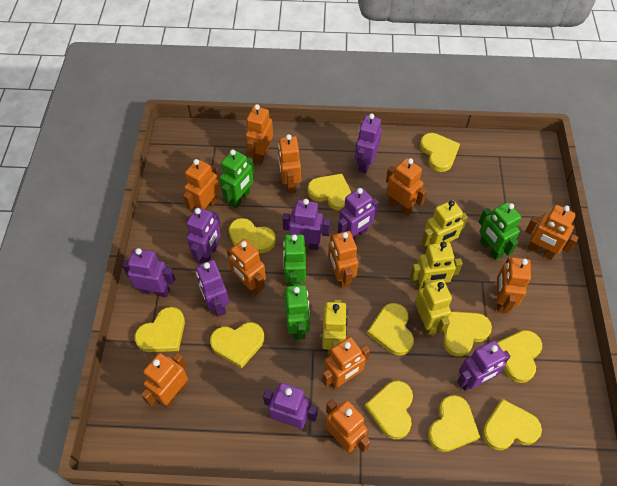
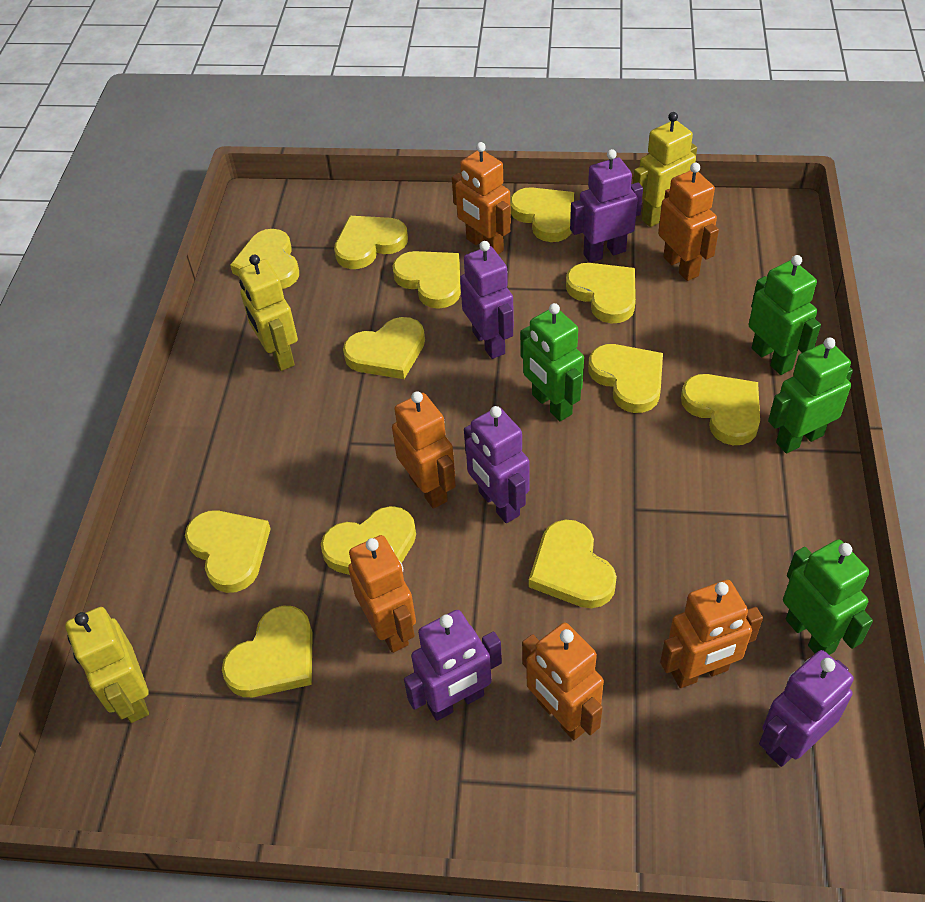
orange robot: [141,352,188,408] [183,159,220,211] [227,239,266,296] [245,104,273,164] [278,134,301,194] [322,337,370,389] [325,399,371,453] [328,231,358,288] [386,158,427,216] [497,257,531,313] [525,205,579,260] = 11 -> [348,535,416,653] [392,391,456,509] [452,142,511,254] [522,623,604,740] [658,162,719,281] [660,580,763,688] = 6
purple robot: [122,248,175,297] [186,207,221,263] [196,260,229,317] [263,383,318,429] [282,199,330,250] [338,187,379,240] [355,113,382,173] [457,340,511,391] = 8 -> [404,610,502,721] [460,241,514,359] [464,406,530,523] [570,149,643,263] [759,650,854,767] = 5
yellow heart: [134,307,185,352] [210,322,265,369] [229,218,276,254] [308,174,352,211] [365,380,413,439] [367,303,414,356] [420,133,460,172] [428,395,480,452] [443,311,492,357] [482,399,542,450] [497,330,542,383] = 11 -> [185,510,271,593] [222,606,313,697] [230,229,299,289] [321,506,416,575] [334,216,408,269] [343,317,425,379] [392,251,461,309] [510,187,574,242] [529,519,617,608] [566,263,636,324] [588,344,663,413] [681,374,760,445] = 12
yellow robot: [322,300,348,356] [410,242,463,291] [415,279,452,336] [421,200,468,250] = 4 -> [65,607,149,723] [238,254,298,371] [633,112,697,227] = 3

